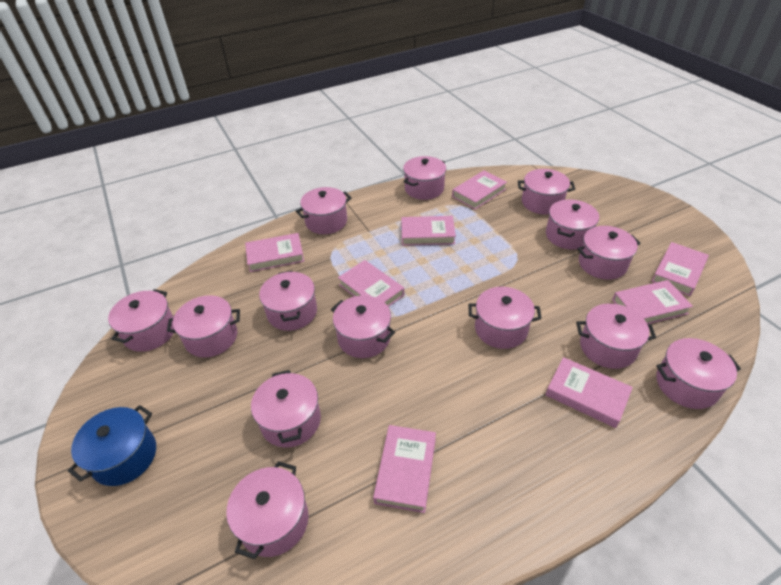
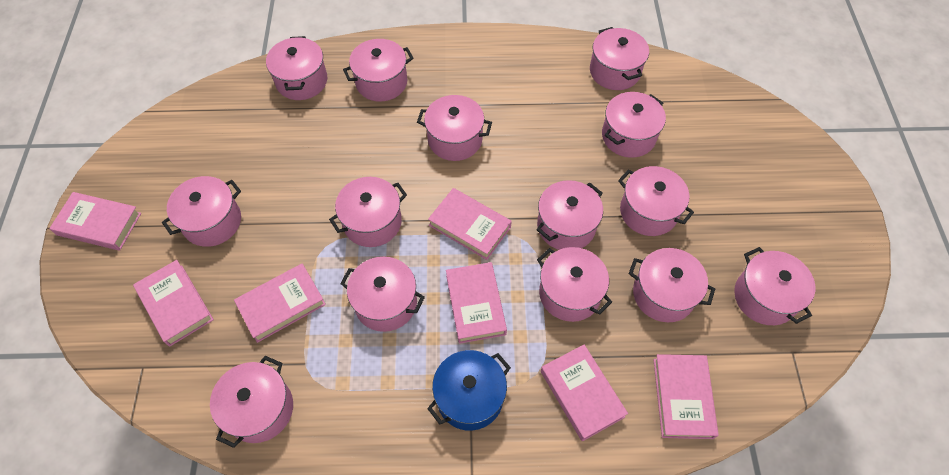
pink book: [245,233,304,272] [338,260,404,307] [373,425,436,513] [401,216,456,246] [452,171,507,210] [545,357,633,428] [612,280,693,324] [651,242,709,296] = 8 -> [49,192,141,251] [133,260,214,347] [234,263,326,343] [428,188,512,260] [446,262,507,344] [541,344,628,441] [653,354,719,439] = 7

